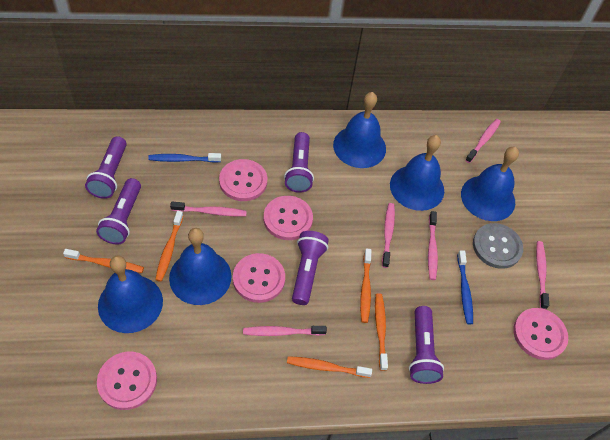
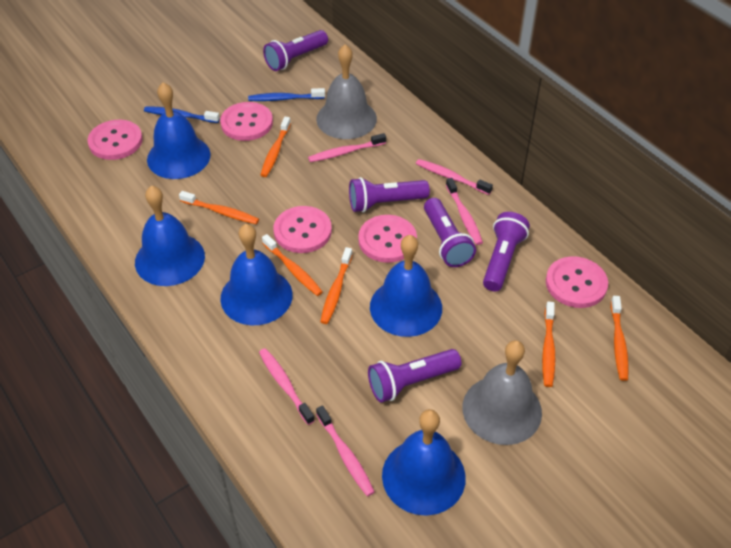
grey bell: none = 0 -> [316,44,377,139] [462,340,542,445] = 2
grey button: [473,223,523,269] = 1 -> none = 0
orange toothbrush: [63,249,144,273] [155,211,183,282] [287,356,372,378] [360,248,371,323] [375,293,388,371] = 5 -> [179,191,259,224] [261,117,291,177] [262,234,323,296] [320,247,353,324] [542,302,555,387] [611,296,629,381] = 6
pink toothbrush: [170,202,247,216] [243,326,327,336] [382,203,395,268] [428,211,438,280] [465,119,501,163] [536,241,549,309] = 6 -> [259,348,315,425] [308,133,386,162] [316,405,375,497] [416,159,493,195] [446,178,483,245] = 5

